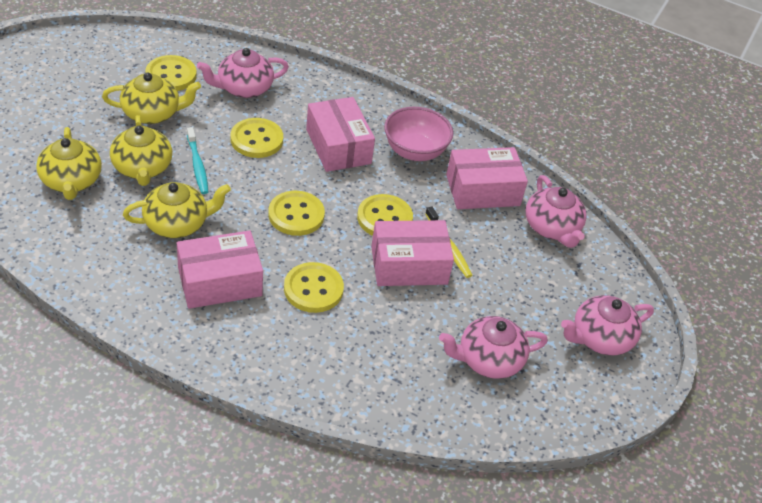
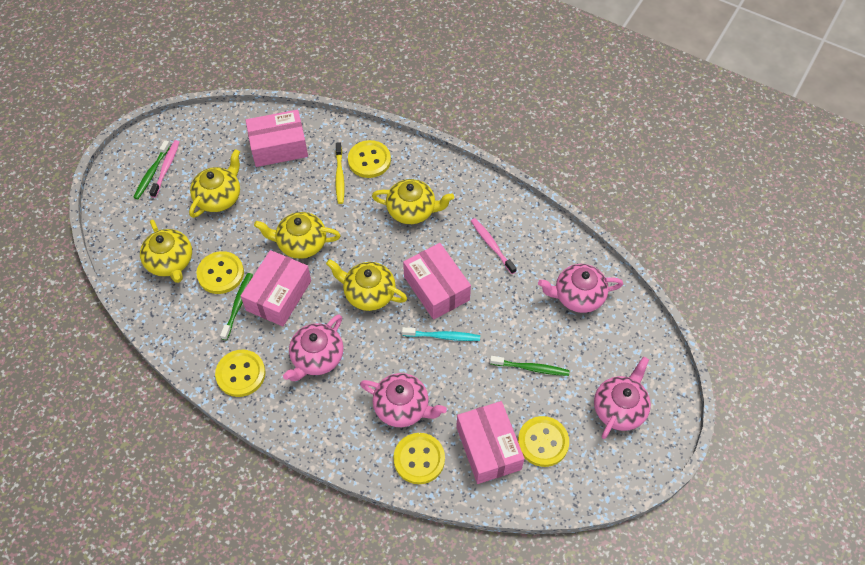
green toothbrush: none = 0 -> [133,140,171,199] [220,273,253,340] [490,356,570,376] = 3
pink bowl: [384,107,453,161] = 1 -> none = 0
pink toothbrush: none = 0 -> [149,140,179,198] [471,218,517,274] = 2
yellow teapot: [36,127,102,200] [102,73,201,124] [110,115,172,186] [123,182,231,238] = 4 -> [140,220,192,283] [189,149,240,218] [254,212,341,259] [326,259,407,311] [372,179,454,224] = 5

